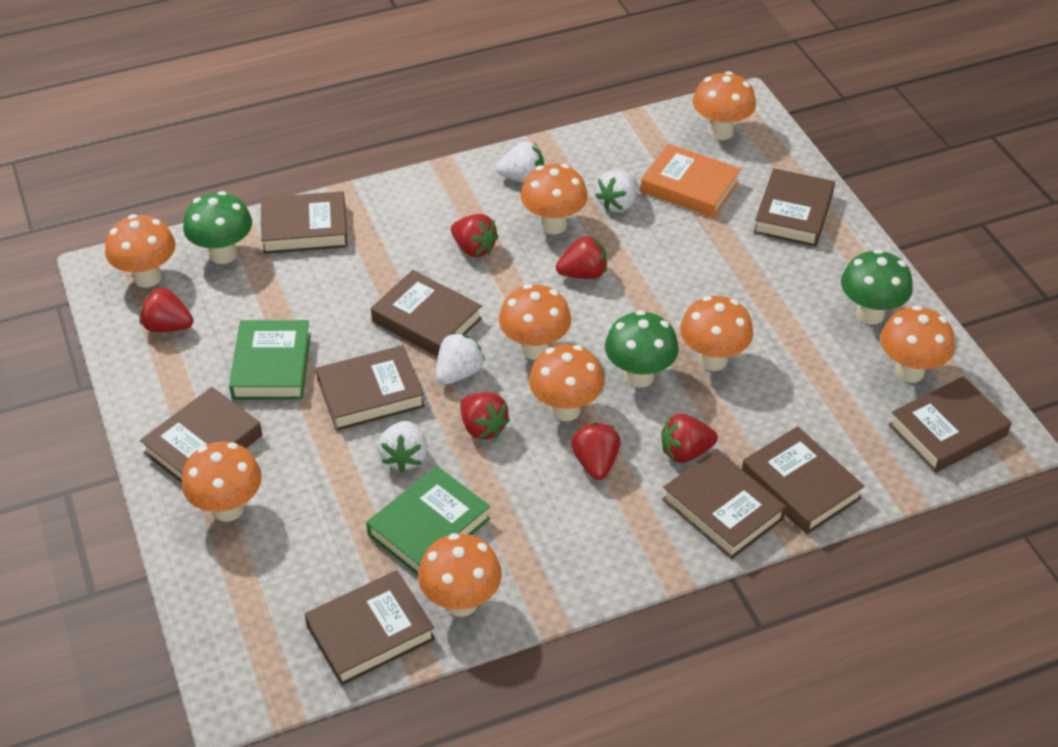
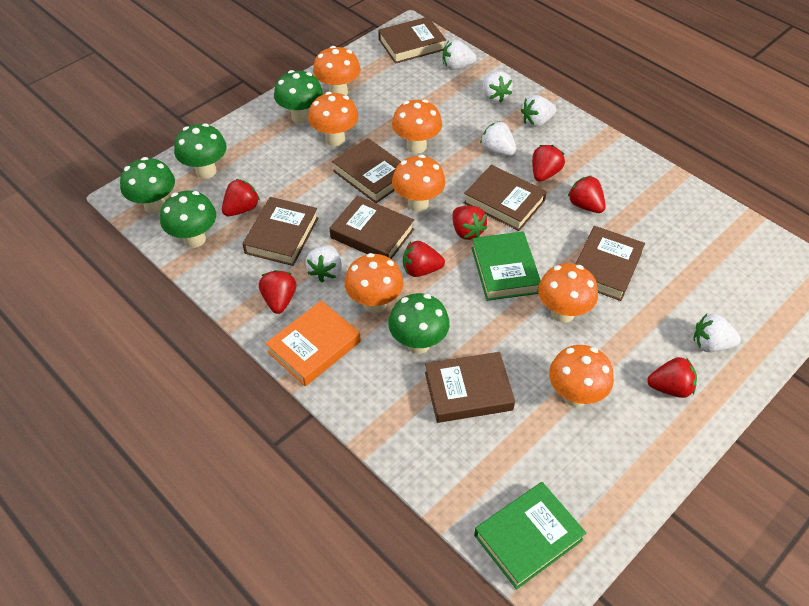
brown book: [140,387,262,483] [261,191,348,254] [304,570,435,686] [316,345,425,431] [371,270,482,357] [662,449,786,559] [742,426,865,534] [753,168,835,247] [889,376,1012,473] = 9 -> [243,197,318,266] [330,196,414,259] [332,138,401,203] [378,17,446,64] [425,352,515,423] [464,165,547,231] [576,226,645,301] = 7
green mushroom: [183,191,252,264] [605,310,679,388] [841,249,913,325] = 3 -> [120,157,175,214] [160,191,216,248] [174,123,227,179] [274,70,323,123] [388,293,450,354] = 5
orange mushroom: [105,214,176,288] [181,441,262,522] [418,533,502,617] [499,284,571,360] [520,164,588,235] [529,344,604,421] [680,296,753,371] [693,71,756,140] [880,306,955,383] = 9 -> [308,92,358,146] [313,46,361,96] [344,253,404,313] [392,99,442,153] [392,155,445,212] [538,263,598,323] [549,345,614,407] = 7
red strawberry: [139,287,193,332] [451,214,499,257] [460,393,510,440] [556,235,607,279] [571,422,621,480] [661,414,718,463] = 6 -> [222,179,260,216] [259,270,296,314] [403,241,445,277] [453,206,487,240] [532,145,565,182] [568,176,606,213] [647,357,697,398] = 7
white strawberry: [378,421,428,472] [436,333,485,385] [496,142,544,183] [595,170,638,212] = 4 -> [305,245,342,282] [443,39,477,70] [480,121,517,156] [483,71,513,102] [521,95,556,127] [693,314,741,352] = 6

